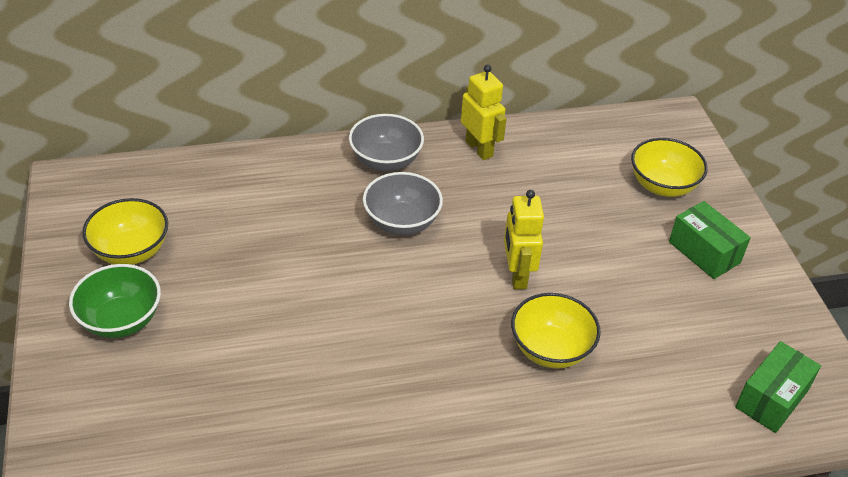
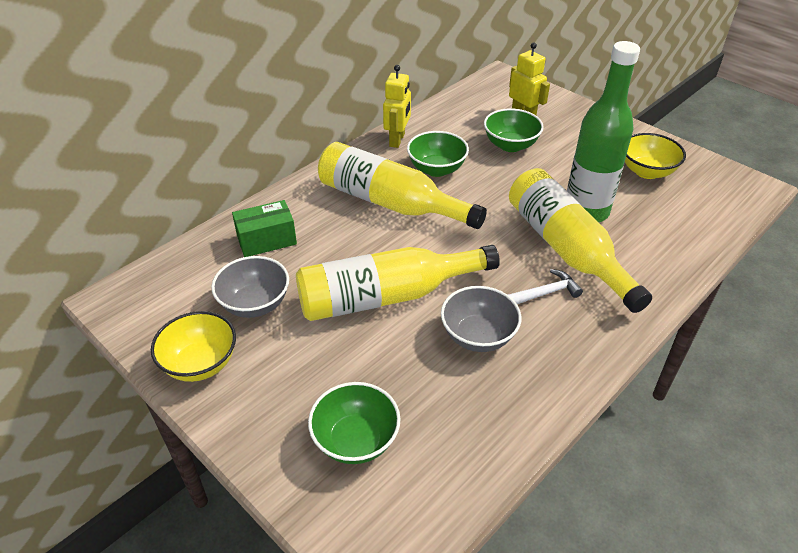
green bottle: none = 0 -> [567,41,640,222] = 1
green bowl: [69,264,161,338] = 1 -> [308,382,401,464] [407,131,469,177] [484,108,544,152] = 3
green box: [669,201,751,279] [735,341,821,433] = 2 -> [232,200,297,257] = 1
white hammer: none = 0 -> [508,269,583,304] = 1
yellow bottle: none = 0 -> [296,245,500,321] [318,142,487,229] [509,168,652,313] = 3
yellow bowl: [82,198,168,265] [511,293,601,369] [631,138,708,197] = 3 -> [151,311,236,382] [625,133,686,179] = 2

